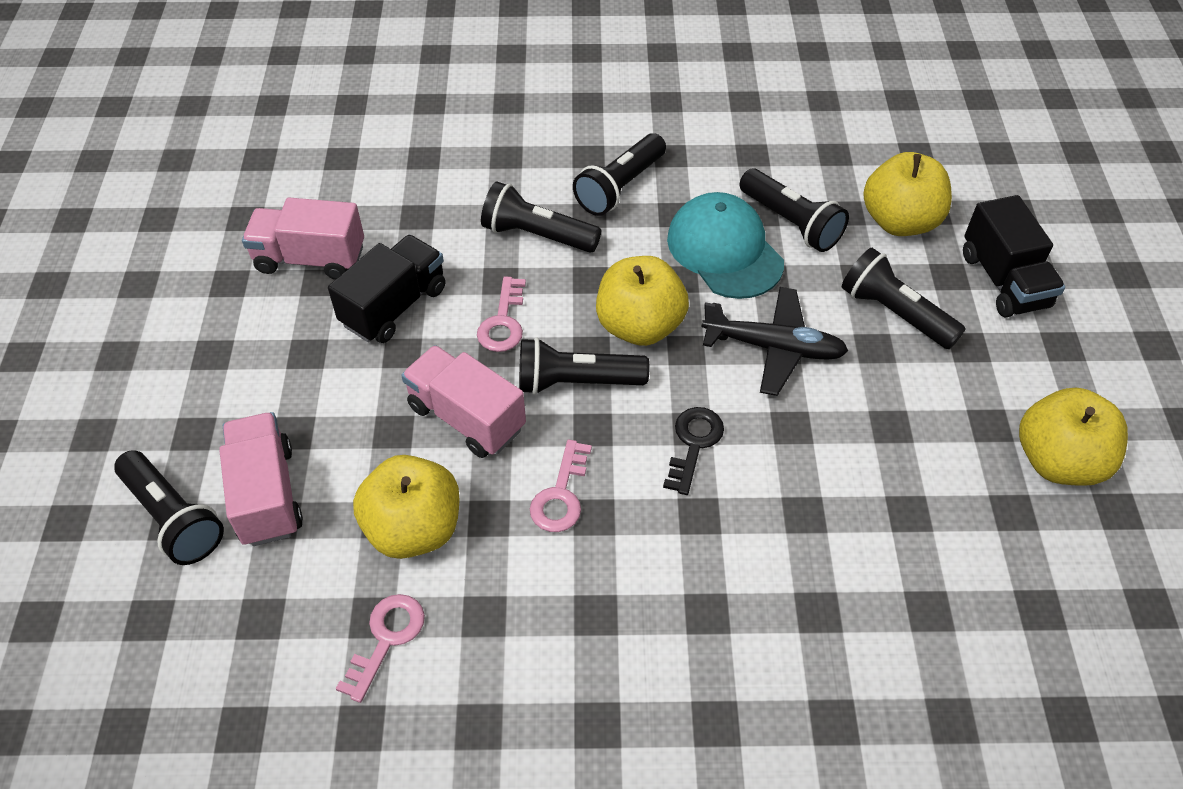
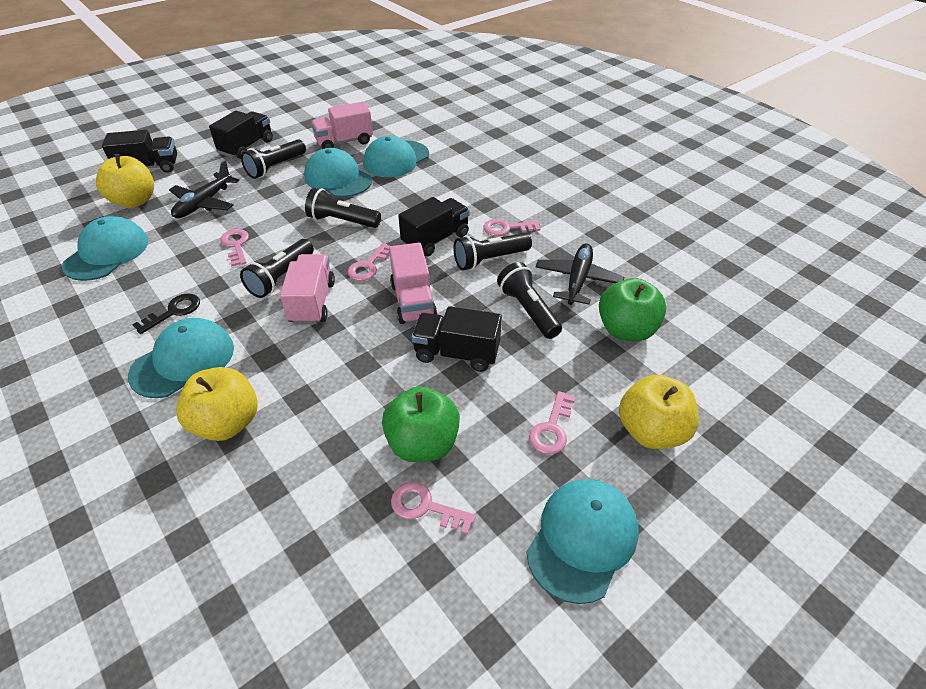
black flashlight: [114,450,224,565] [481,181,601,253] [519,337,649,395] [573,133,666,216] [739,169,849,252] [842,248,966,349] = 6 -> [240,239,314,298] [241,139,306,179] [305,188,381,228] [453,233,532,270] [497,262,562,339] = 5
black plane: [702,287,848,396] = 1 -> [169,161,239,218] [535,243,625,305] = 2
black truck: [328,235,445,343] [963,195,1065,318] = 2 -> [102,130,177,173] [209,111,273,159] [398,197,470,257] [411,306,502,372] = 4
green apple: none = 0 -> [382,386,460,462] [599,278,666,341] = 2
pink key: [336,594,425,703] [477,277,526,352] [530,440,592,532] = 3 -> [220,229,249,267] [348,243,390,281] [391,482,476,534] [483,219,540,236] [529,391,576,454] = 5
turquoise cap: [667,192,784,299] = 1 -> [62,216,148,281] [128,318,234,398] [304,148,372,197] [363,136,429,177] [527,479,639,604] = 5
yellow apple: [353,455,460,559] [596,256,689,346] [863,152,952,236] [1019,388,1128,486] = 4 -> [96,154,154,208] [176,367,258,441] [619,375,699,449] = 3

